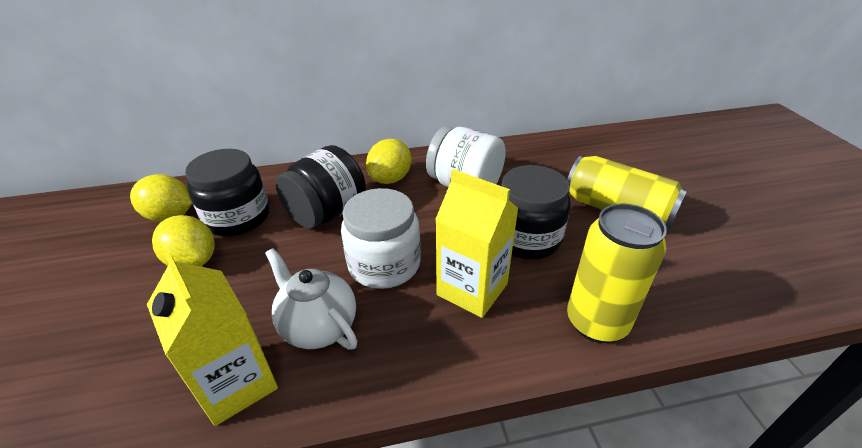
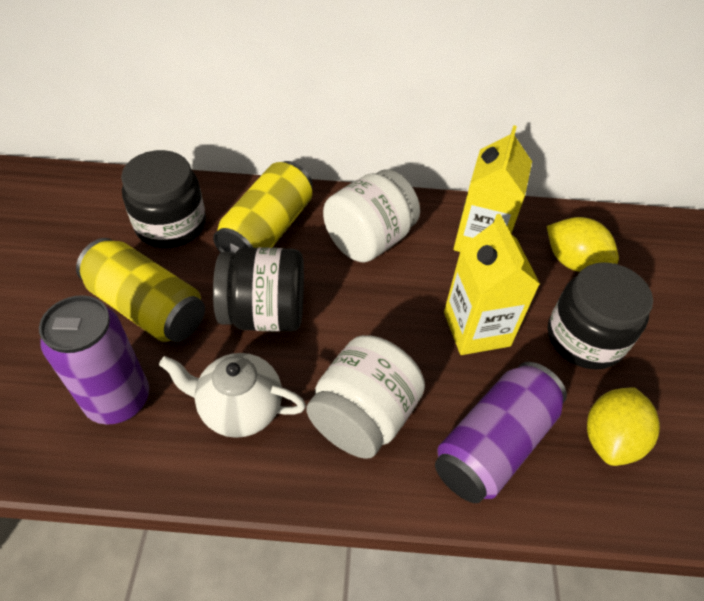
purple can: none = 0 -> [39,295,149,425] [435,362,567,503] = 2
yellow lemon: [130,174,192,222] [152,215,215,266] [366,139,412,184] = 3 -> [547,217,619,272] [587,387,660,466] = 2

